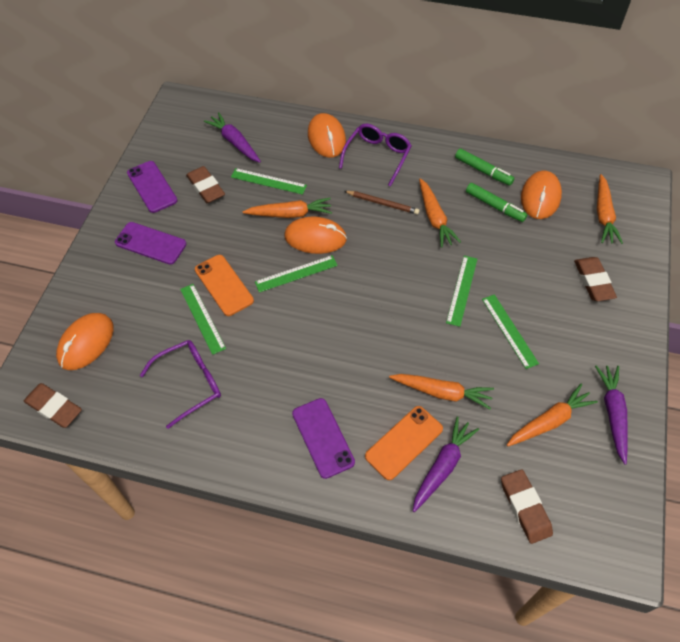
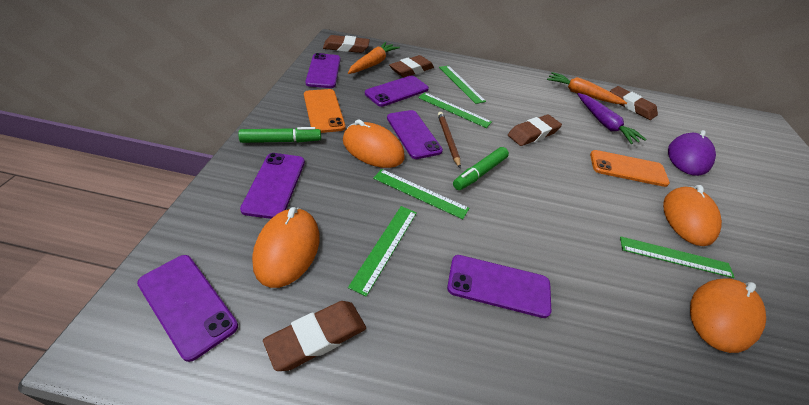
brown eraser: [24,383,82,428] [186,166,225,203] [501,469,553,544] [574,257,617,301] = 4 -> [263,301,366,371] [323,35,370,53] [389,55,434,78] [508,114,562,146] [610,86,658,120] = 5
orange carrot: [243,198,332,218] [389,374,494,409] [419,178,461,248] [507,384,598,447] [597,174,623,244] = 5 -> [348,42,400,74] [547,72,627,104] = 2
purple carrot: [204,112,261,163] [413,417,479,512] [595,365,627,464] = 3 -> [578,93,646,144] = 1
purple glasses: [140,340,221,429] [339,124,412,186] = 2 -> none = 0
purple mouse: none = 0 -> [668,130,716,176] = 1
purple phone: [115,222,187,265] [127,161,178,213] [292,398,355,479] = 3 -> [137,255,238,362] [240,153,305,219] [305,53,340,88] [365,76,429,107] [387,110,443,159] [447,255,551,318] = 6

